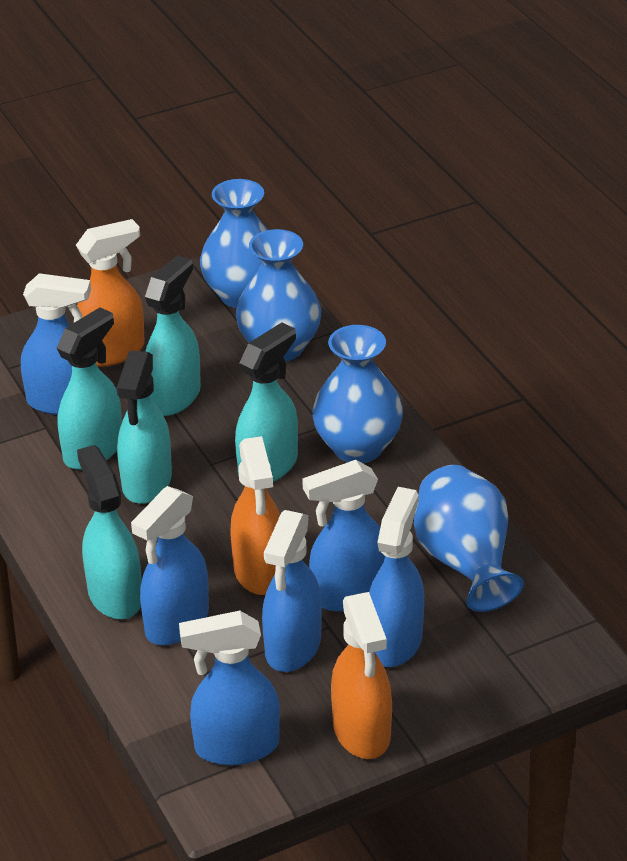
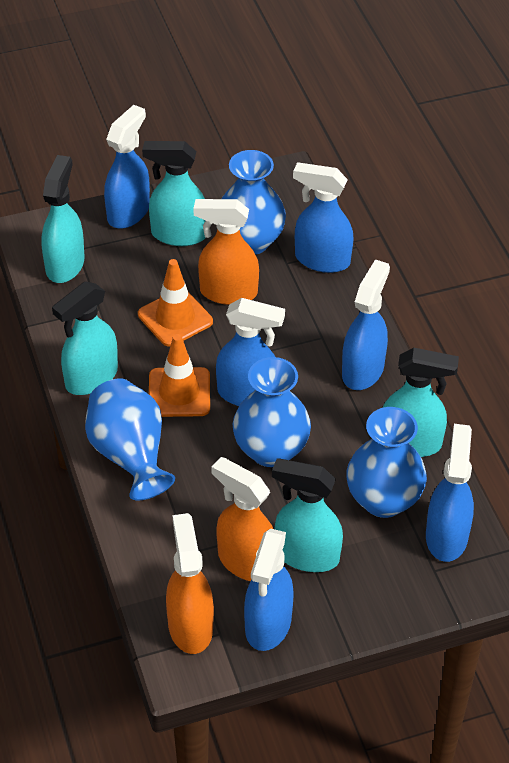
orange traffic cone: none = 0 -> [138,259,213,347] [149,334,210,417] = 2

